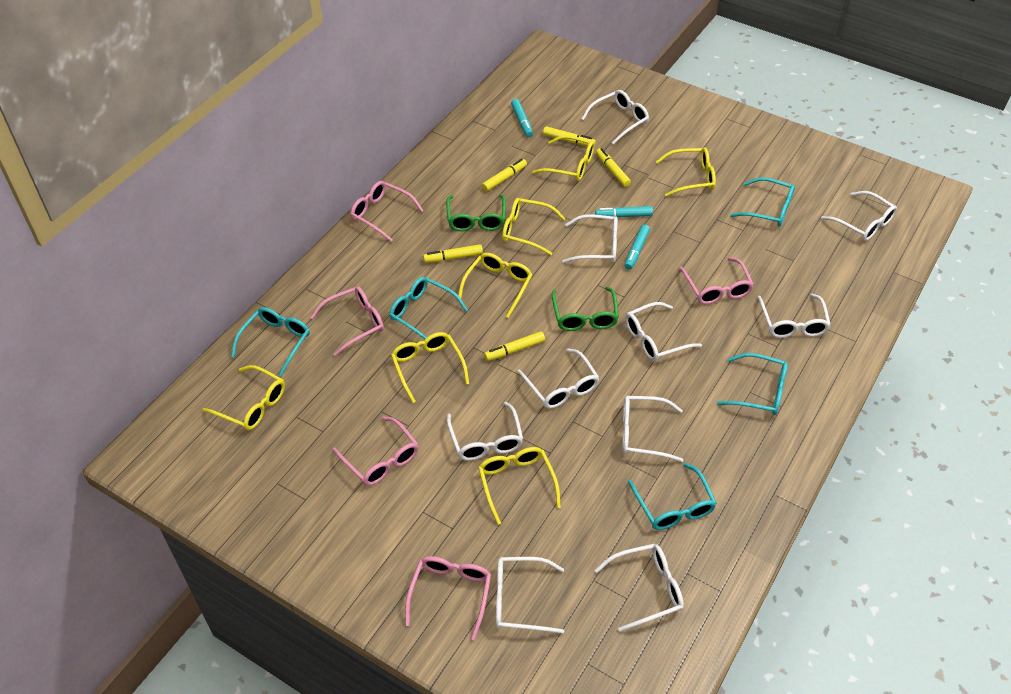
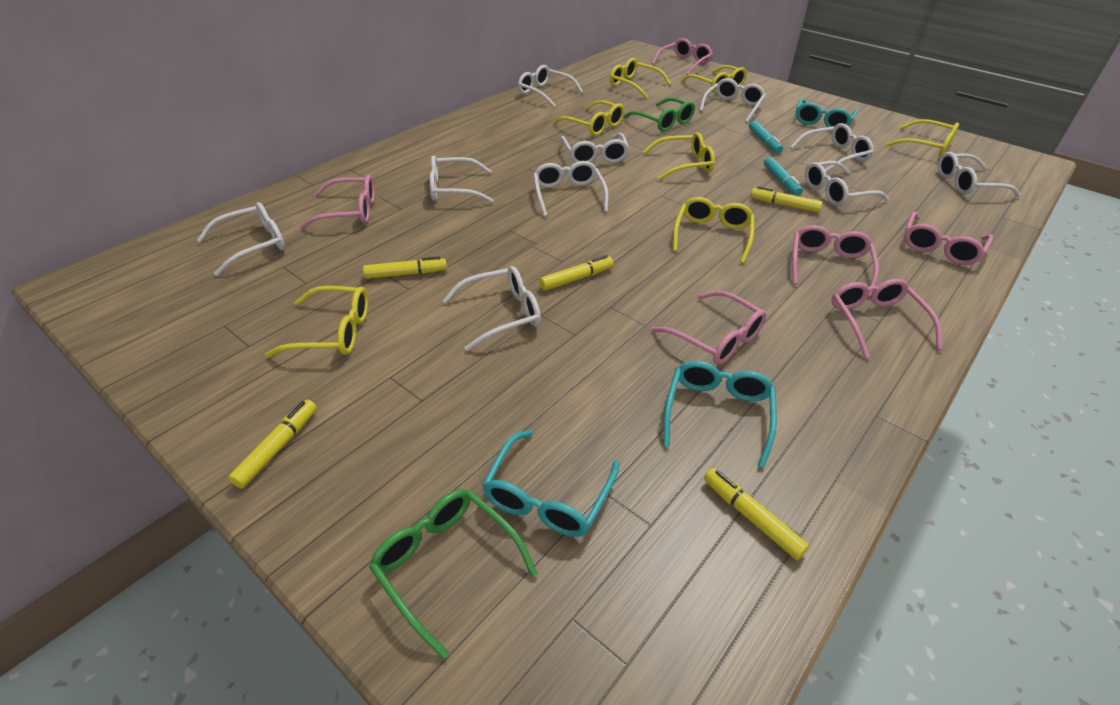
pink glasses: [310,286,384,356] [333,416,419,486] [350,181,424,242] [405,556,491,640] [679,257,754,304] = 5 -> [300,175,375,230] [651,291,767,365] [652,38,713,75] [792,225,879,297] [831,279,942,358] [904,212,993,265] = 6
turquoise glasses: [231,307,310,377] [389,277,468,339] [628,463,717,530] [717,353,788,415] [730,177,795,227] = 5 -> [482,430,619,537] [663,361,777,468] [796,98,858,127] = 3
turquoise marker: [511,99,533,137] [595,206,653,218] [624,224,650,270] = 3 -> [749,120,783,153] [764,157,803,196] = 2

